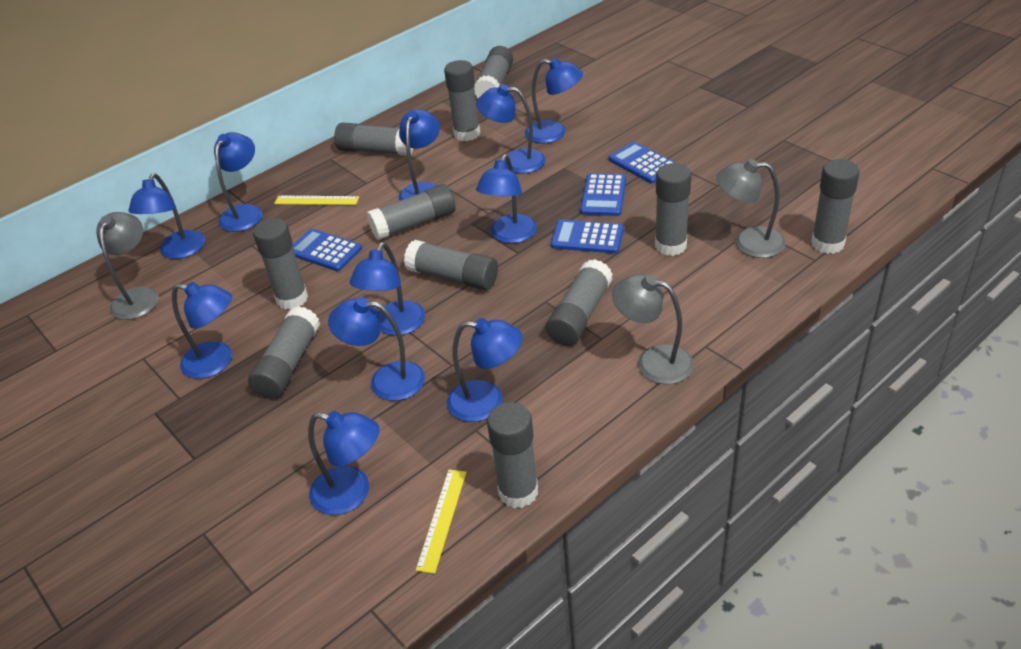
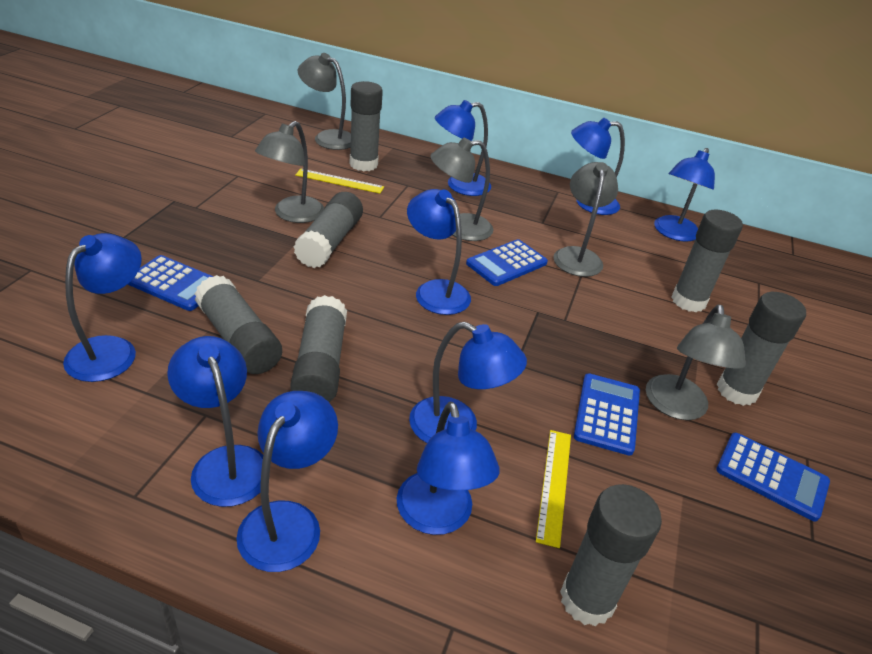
blue lamp: [128,173,205,259] [172,282,232,379] [214,132,262,232] [308,411,379,515] [328,297,425,401] [350,242,425,336] [399,109,440,201] [447,318,523,422] [476,84,546,174] [476,154,537,243] [525,57,583,143] = 11 -> [63,233,142,382] [167,336,263,507] [236,391,338,572] [397,402,500,535] [407,189,471,315] [409,322,527,443] [435,100,491,196] [571,118,625,215] [654,148,715,242] = 9
grey glue stick: [248,306,320,399] [253,218,308,310] [334,123,413,156] [367,184,456,240] [404,240,498,290] [444,60,480,141] [474,46,513,98] [487,402,538,509] [546,259,613,346] [655,163,691,256] [811,159,860,254] = 11 -> [194,275,282,374] [290,295,347,402] [293,192,363,268] [350,81,383,171] [560,484,662,626] [671,210,743,312] [717,292,806,406] = 7
grey lamp: [96,212,159,320] [612,274,694,384] [716,159,786,258] = 3 -> [255,121,324,223] [298,53,351,150] [430,137,493,241] [553,162,618,277] [646,305,746,420] = 5

